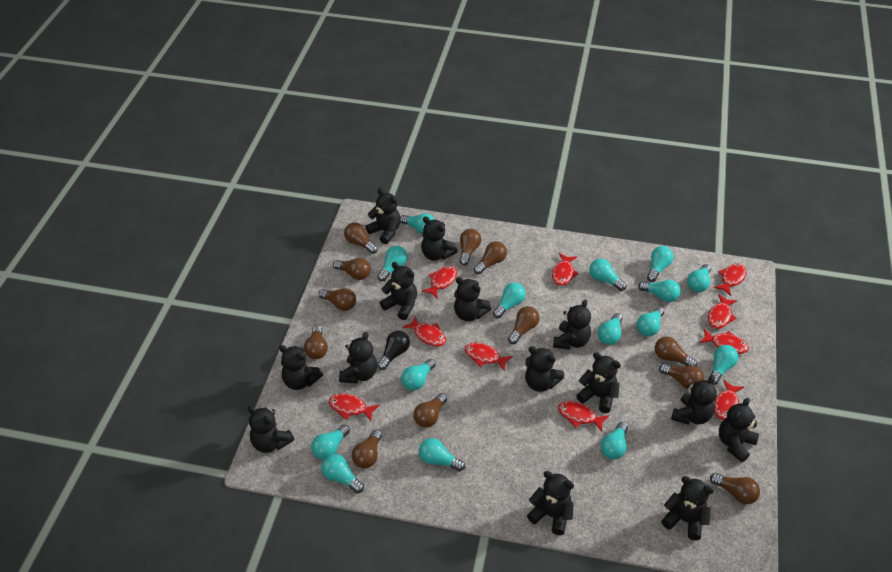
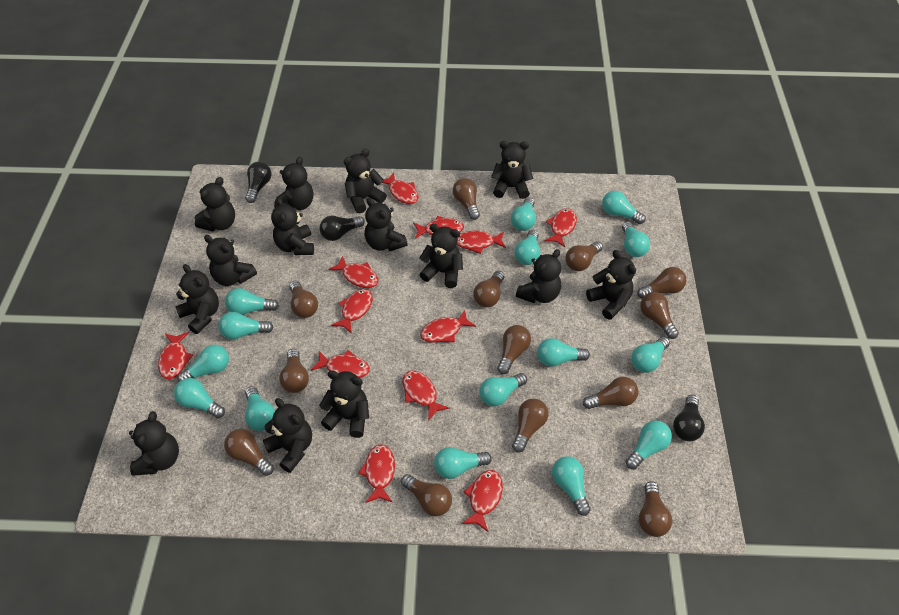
black light bulb: [377,331,410,370] = 1 -> [245,162,272,203] [319,216,365,241] [673,395,705,441] = 3
brown light bulb: [304,325,328,359] [318,288,356,311] [333,258,371,280] [344,222,378,254] [352,429,382,468] [413,393,447,427] [459,229,481,266] [474,241,507,274] [508,306,540,344] [655,336,697,367] [659,363,704,389] [710,473,760,504] = 12 -> [224,429,274,476] [279,349,309,393] [289,281,318,318] [401,474,452,516] [453,178,480,220] [473,271,504,307] [497,325,531,374] [512,398,549,453] [565,241,603,271] [583,377,638,409] [637,267,686,298] [639,481,672,537] [640,292,679,339] = 13
red fish: [329,393,379,421] [402,316,446,347] [421,266,457,298] [464,342,513,371] [552,253,579,286] [558,401,609,432] [699,328,749,354] [708,294,737,329] [713,263,747,296] [714,380,744,420] = 10 -> [158,332,193,379] [311,350,370,378] [328,256,379,288] [331,289,373,334] [358,444,395,503] [382,172,419,204] [403,371,450,421] [413,216,464,239] [420,310,476,343] [457,230,506,254] [462,470,503,532] [544,208,577,247] = 12

